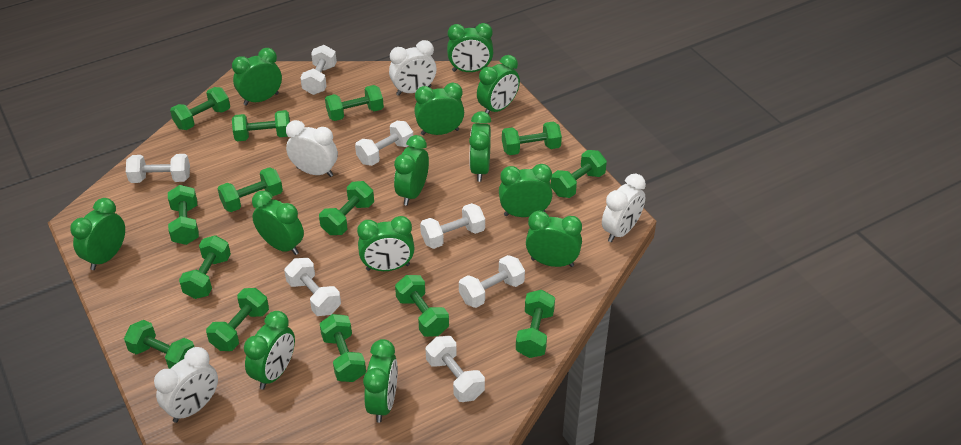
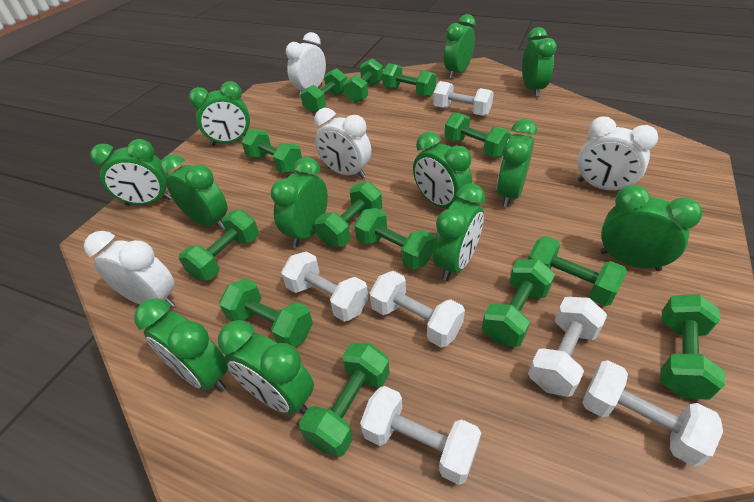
green clock: [70,198,125,270] [232,48,282,106] [244,311,295,390] [252,191,304,255] [357,216,414,271] [363,339,398,423] [394,135,429,206] [414,83,464,135] [447,23,493,72] [469,111,491,182] [477,55,520,114] [499,164,552,217] [526,211,582,267] = 13 -> [90,139,171,206] [134,298,228,392] [160,154,227,230] [189,81,250,146] [218,320,314,414] [271,157,328,248] [413,131,472,208] [433,183,485,281] [444,14,476,79] [497,119,537,207] [522,27,557,97] [600,185,702,271] = 12
green dumbbell: [124,320,194,369] [168,185,199,245] [170,87,230,130] [179,235,231,299] [206,288,269,351] [218,167,283,212] [232,110,290,141] [319,181,374,235] [320,314,366,382] [325,85,384,121] [395,275,449,337] [502,122,562,155] [516,290,555,358] [551,150,607,198] = 14 -> [179,209,259,281] [219,278,313,347] [241,129,302,173] [299,343,390,457] [300,68,347,113] [315,181,382,247] [343,58,383,103] [354,208,435,270] [382,63,436,97] [444,112,511,157] [482,259,555,347] [528,236,627,306] [660,294,726,400] = 13
white dumbbell: [126,154,190,183] [284,258,341,316] [300,45,337,95] [355,121,413,166] [420,203,485,249] [426,336,485,402] [459,255,525,308] = 7 -> [281,251,368,322] [360,386,481,485] [370,271,465,348] [433,81,494,116] [528,297,607,397] [582,360,723,466] = 6

